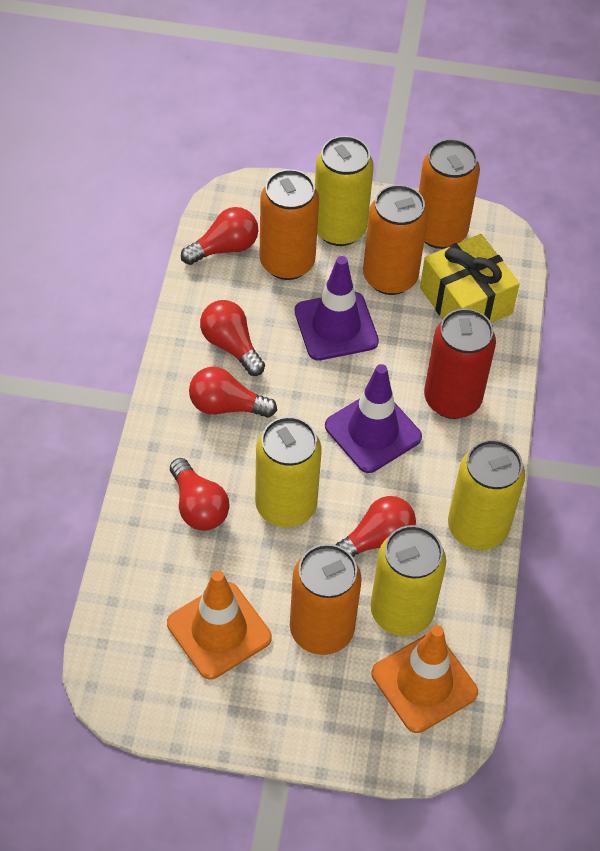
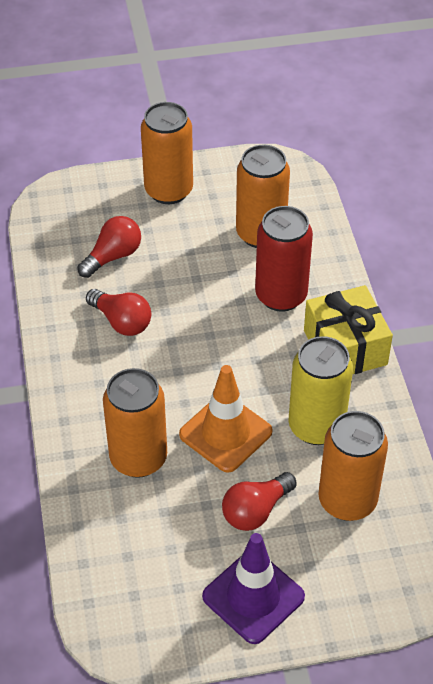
orange traffic cone: [167,570,272,679] [372,625,478,733] = 2 -> [179,365,272,473] = 1
purple traffic cone: [295,256,379,361] [325,364,422,473] = 2 -> [202,533,305,644] = 1
red light bulb: [170,458,229,531] [181,207,258,265] [189,367,277,418] [200,300,265,376] [336,496,416,557] = 5 -> [77,216,141,278] [86,289,151,336] [222,472,297,531] = 3
yellow can: [255,416,322,527] [315,136,374,246] [370,525,446,636] [448,440,525,550] = 4 -> [288,336,353,445] = 1

